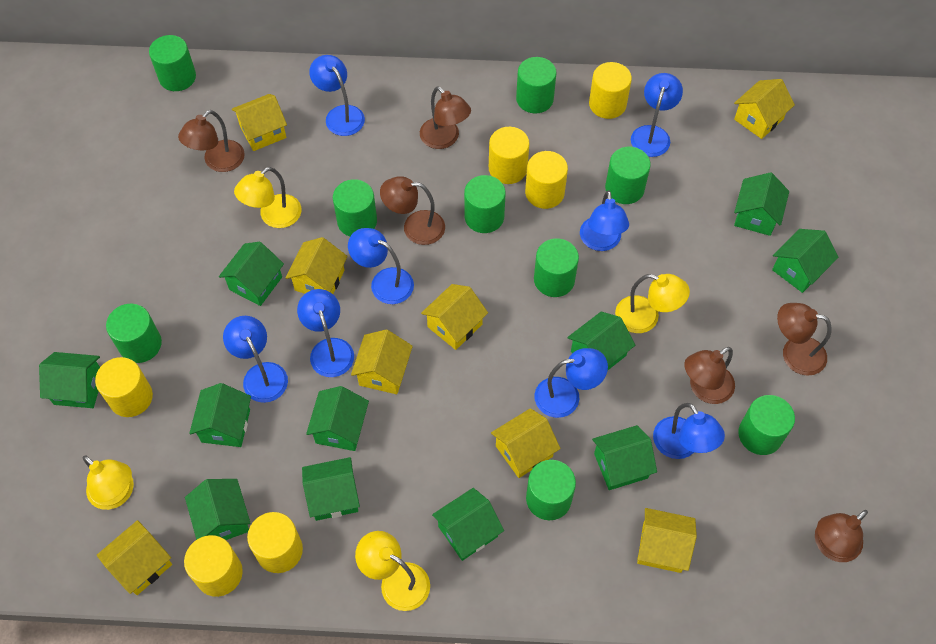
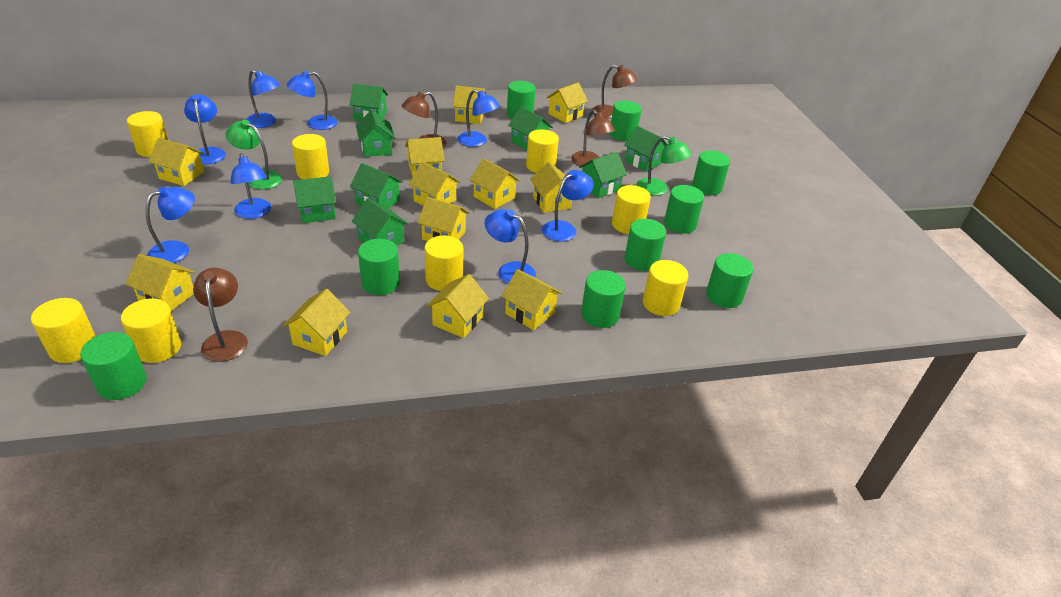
brown lamp: [178,110,245,172] [380,176,445,245] [420,86,471,149] [684,347,735,404] [777,303,832,376] [815,510,868,562] = 6 -> [193,268,248,362] [402,92,447,147] [571,110,615,166] [592,65,638,118] = 4
green house: [39,352,100,408] [185,479,250,540] [189,383,251,447] [219,242,284,306] [302,457,360,521] [306,386,369,451] [432,488,504,561] [567,312,635,370] [592,425,657,490] [734,172,789,236] [772,229,838,293] = 11 -> [293,176,336,223] [350,84,388,121] [350,163,403,208] [352,198,408,246] [356,110,395,157] [508,107,553,150] [579,152,627,198] [624,126,667,172] = 8
green lamp: none = 0 -> [225,120,282,189] [636,136,692,195] = 2
yellow cylinder: [95,357,153,417] [184,535,243,597] [247,512,303,573] [489,127,530,184] [525,151,568,209] [589,62,632,119] = 6 -> [31,298,96,363] [121,298,181,363] [127,111,168,157] [292,134,329,179] [425,236,463,291] [526,129,559,173] [612,185,651,234] [643,260,688,316] = 8
yellow house: [97,520,172,595] [232,94,287,151] [286,237,348,294] [351,330,413,394] [421,284,488,350] [491,408,561,478] [637,508,697,573] [734,79,795,139] = 8 -> [126,254,195,311] [149,138,204,186] [283,289,350,356] [405,137,445,177] [409,162,460,206] [417,197,470,241] [427,274,489,338] [453,86,487,124] [470,158,520,209] [501,269,562,330] [530,162,572,213] [546,82,588,123] = 12
yellow lamp: [83,456,134,510] [234,167,302,228] [355,531,430,611] [615,274,690,333] = 4 -> none = 0

